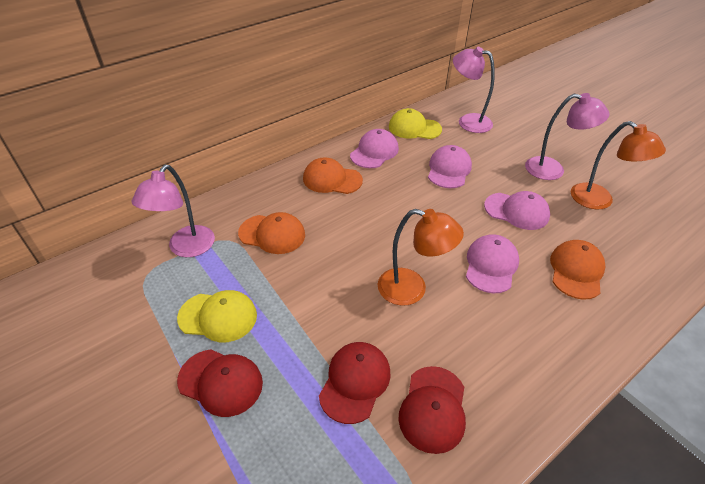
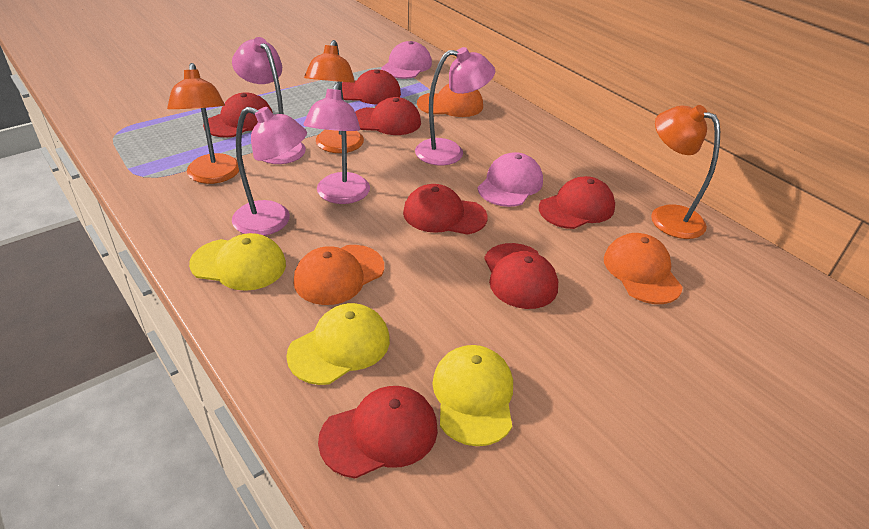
orange lamp: [378,209,464,306] [571,121,666,210] = 2 -> [167,63,239,184] [304,40,364,153] [651,105,720,239] = 3
pink cap: [350,129,399,168] [428,145,472,188] [466,234,519,293] [484,191,550,230] = 4 -> [381,41,432,79] [477,152,543,207] = 2
pink lamp: [132,165,215,257] [453,47,495,133] [525,93,609,180] = 3 -> [232,37,306,164] [232,107,307,236] [304,82,370,204] [415,47,495,165] = 4
red cap: [177,349,263,417] [319,342,391,424] [399,366,466,454] = 3 -> [203,92,273,138] [318,386,438,479] [342,69,401,104] [355,97,421,135] [403,184,488,235] [484,243,558,309] [539,176,615,229] = 7
yellow cap: [177,290,257,342] [389,108,442,139] = 2 -> [189,233,286,291] [286,303,390,385] [432,345,513,446] = 3

